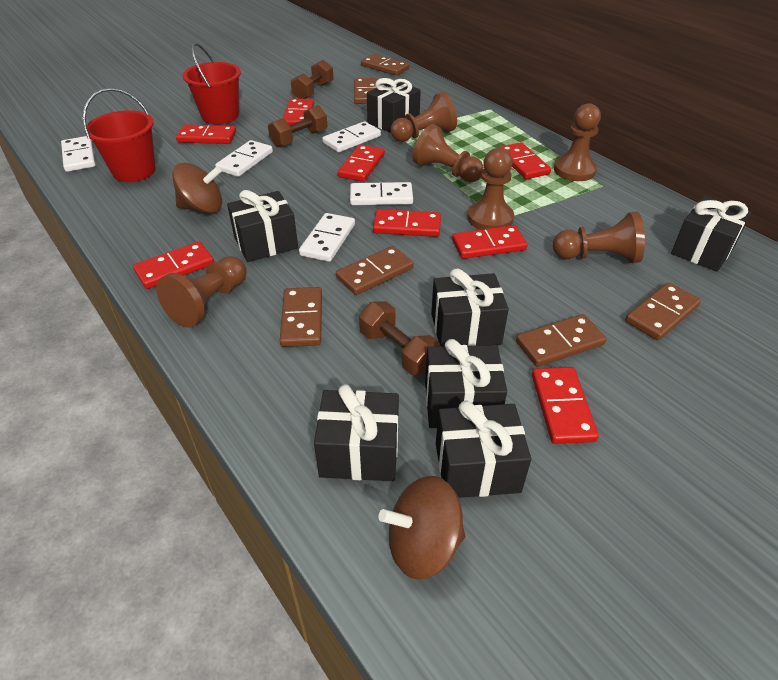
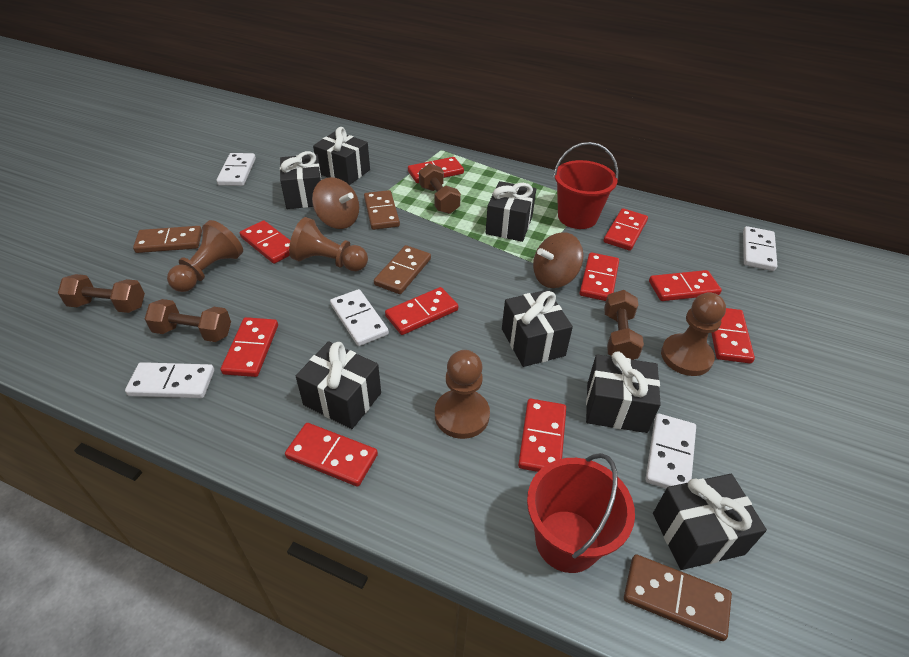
brown domino: [280,287,322,347] [336,246,414,295] [354,78,378,104] [361,54,409,76] [516,314,606,367] [625,282,701,340] = 6 -> [133,226,202,253] [364,190,400,230] [374,245,431,294] [624,554,732,641] = 4
brown dumbbell: [268,105,328,147] [291,60,334,99] [359,302,440,375] = 3 -> [58,274,145,313] [145,299,231,342] [419,163,461,214] [604,290,644,360] = 4
brown pawn: [156,256,247,328] [391,92,457,142] [412,124,484,182] [468,148,514,230] [553,212,645,263] [554,103,601,181] = 6 -> [167,220,243,292] [289,217,368,271] [435,350,490,439] [661,292,726,376] = 4
red domino: [133,241,214,289] [176,124,236,144] [283,98,314,125] [338,144,385,182] [373,209,441,237] [452,225,527,259] [498,142,551,179] [532,367,599,444] = 8 -> [221,317,278,377] [240,220,290,264] [285,423,378,487] [385,287,458,335] [408,157,464,183] [518,399,566,472] [580,252,619,301] [604,208,648,251] [649,270,722,301] [711,308,755,363] = 10

